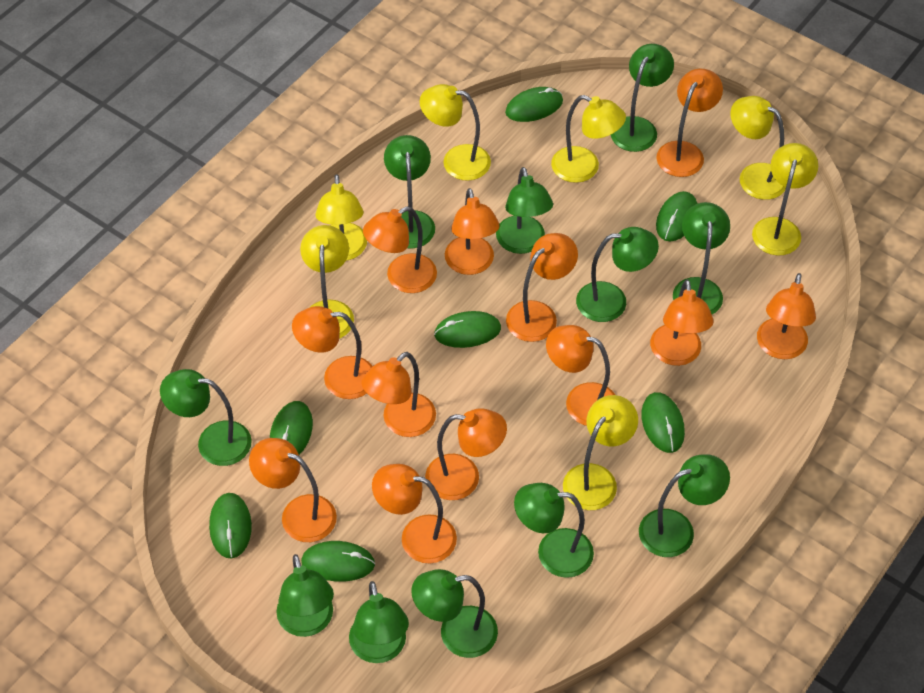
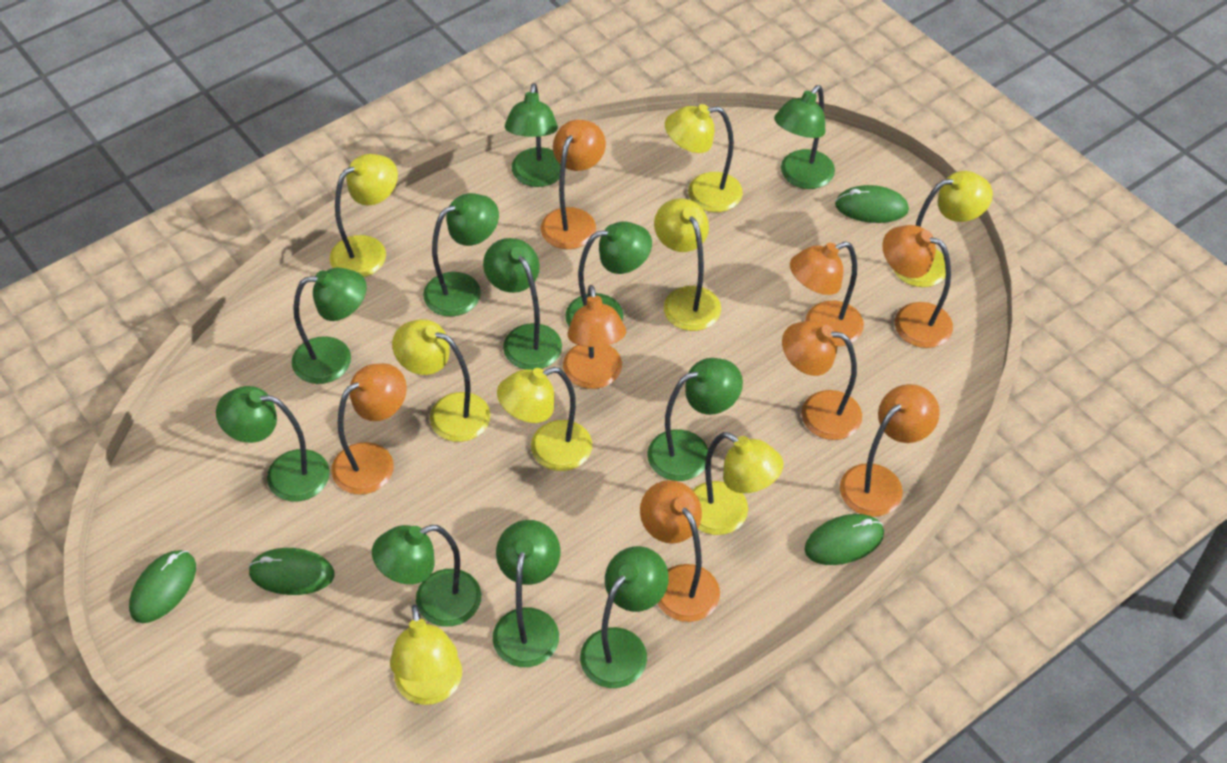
green mouse: [209,493,252,558] [270,401,313,455] [301,541,375,582] [434,311,501,348] [505,87,563,122] [641,392,685,453] [656,191,697,241] = 7 -> [129,550,196,623] [248,548,335,595] [804,514,884,565] [835,185,909,223] = 4
orange lamp: [249,438,337,542] [292,306,373,399] [361,352,436,437] [363,206,437,293] [372,464,457,564] [425,408,507,500] [445,188,500,275] [506,233,578,342] [546,325,615,426] [650,280,714,366] [656,68,723,177] [757,273,816,359] = 12 -> [331,363,407,495] [541,120,606,249] [563,285,626,389] [640,480,720,622] [782,320,862,440] [790,242,864,346] [840,384,940,517] [882,225,953,348] = 8
yellow lamp: [300,225,354,339] [315,174,367,261] [420,84,491,181] [551,95,626,183] [563,395,638,510] [730,96,786,200] [752,143,818,256] = 7 -> [330,154,398,277] [390,604,462,705] [392,319,490,442] [497,367,592,471] [654,199,721,331] [665,104,743,212] [693,432,783,535] [893,171,993,287] = 8

